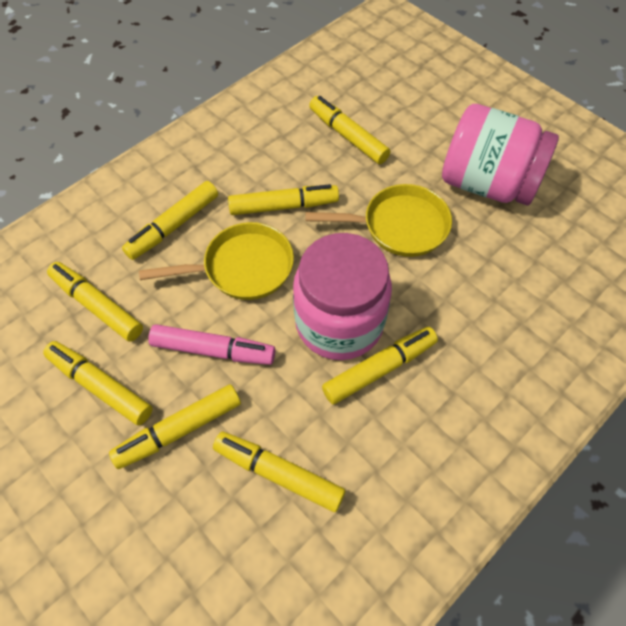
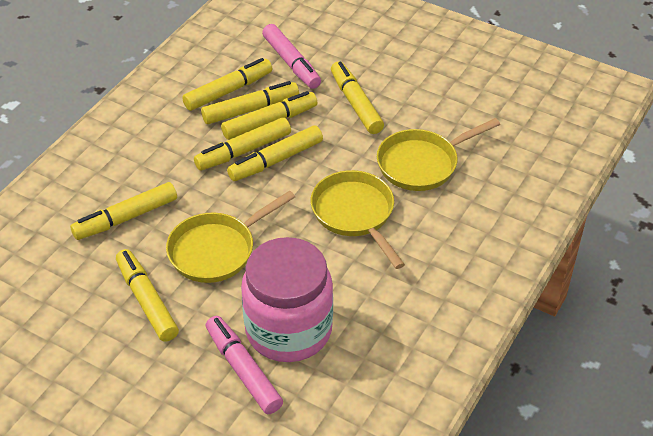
pink jar: [293,233,392,360] [442,104,559,205] = 2 -> [241,237,333,362] = 1
pink marker: [148,324,275,365] = 1 -> [206,316,283,414] [262,24,321,89] = 2
yellow pan: [139,222,294,300] [305,184,452,257] = 2 -> [166,191,295,283] [311,170,405,269] [377,118,500,191] = 3

